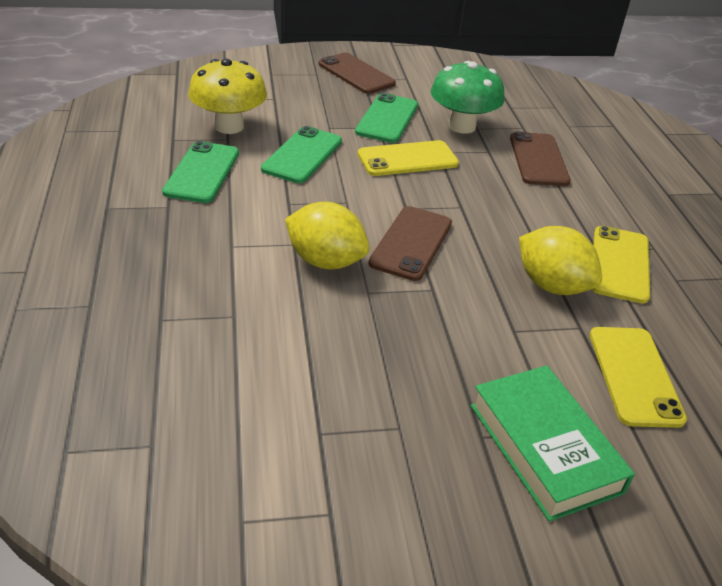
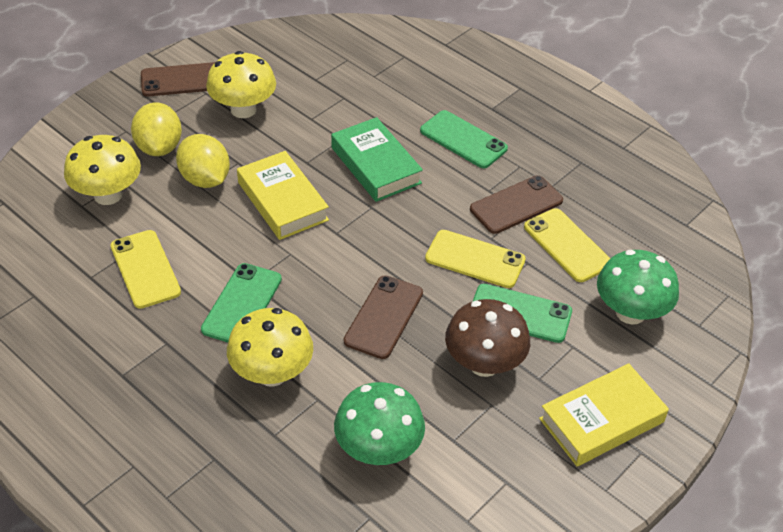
brown mushroom: none = 0 -> [445,299,530,377] = 1
green mushroom: [431,61,505,134] = 1 -> [334,382,425,465] [597,250,679,325] = 2
yellow book: none = 0 -> [237,151,329,240] [539,363,669,466] = 2
yellow mushroom: [188,59,267,134] = 1 -> [64,135,141,205] [206,51,276,118] [227,308,313,387] = 3

